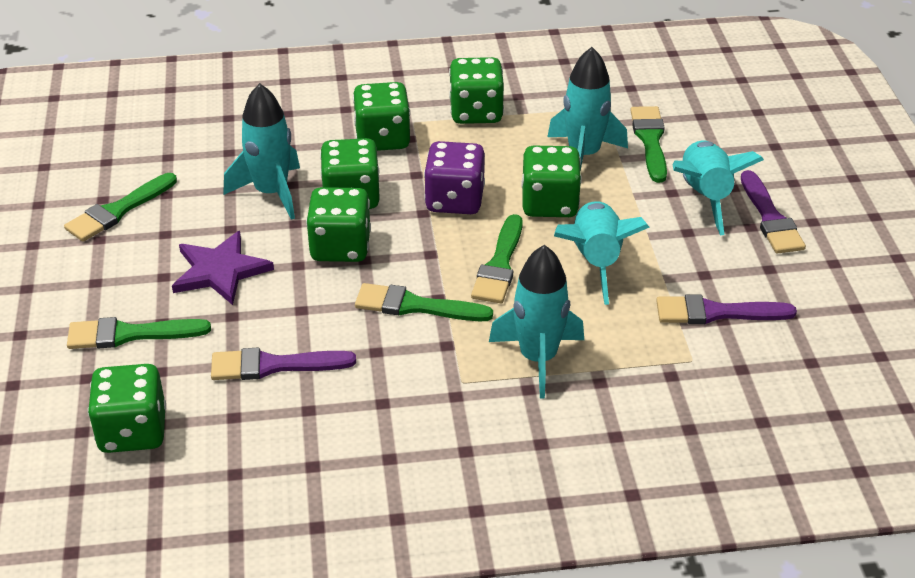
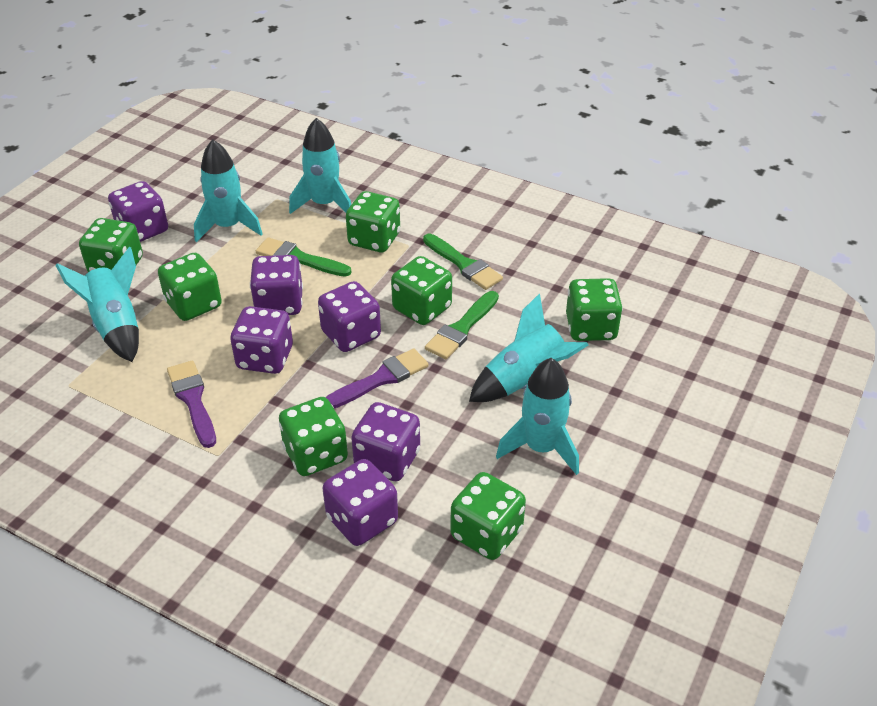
green brush: [64,173,177,242] [67,317,211,349] [355,283,493,321] [471,214,523,303] [630,106,667,183] = 5 -> [256,237,352,277] [423,234,503,290] [425,291,499,359] = 3
green dice: [88,364,166,453] [306,187,371,262] [320,138,380,209] [353,82,410,151] [449,57,504,124] [521,146,582,217] = 6 -> [79,218,143,272] [158,253,222,321] [279,397,348,476] [346,191,400,252] [391,256,452,325] [450,472,526,560] [566,278,623,341] = 7
purple brush: [211,348,356,380] [656,295,797,324] [741,170,806,254] = 3 -> [167,360,216,448] [326,348,429,408] = 2
purple dice: [424,141,485,214] = 1 -> [108,181,168,242] [230,306,293,374] [250,255,303,315] [318,281,381,352] [323,459,398,546] [351,402,420,482] = 6
purple star: [172,231,274,305] = 1 -> none = 0

